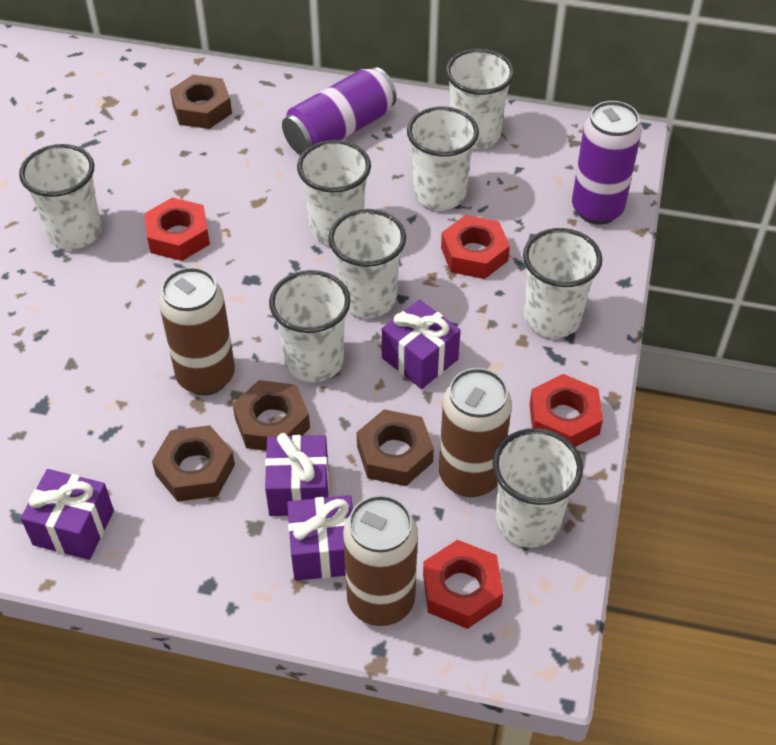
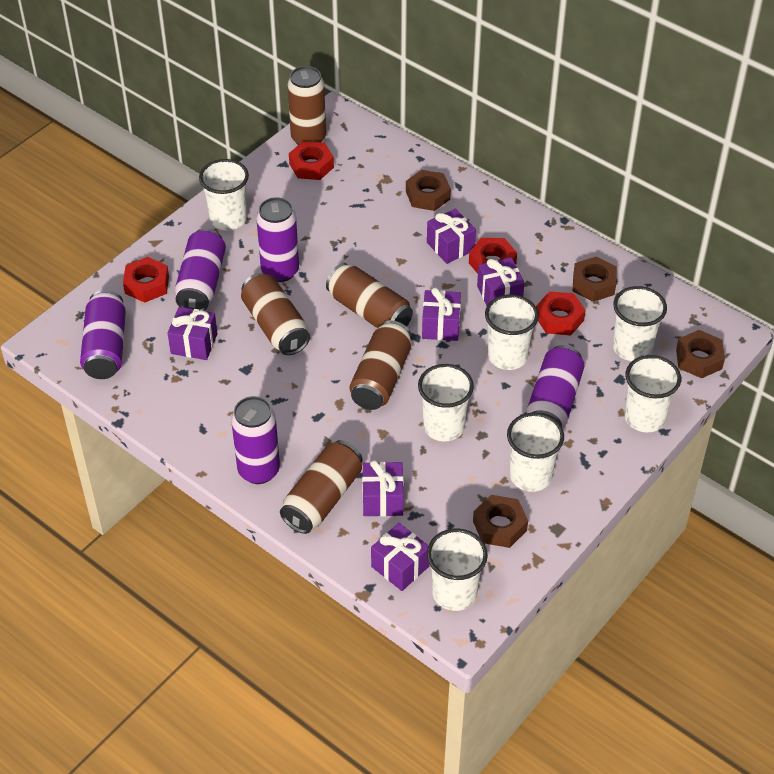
brown can: [159,267,235,395] [343,495,418,626] [439,368,512,497] = 3 -> [241,273,310,355] [280,440,363,534] [288,66,326,145] [326,263,413,328] [349,320,412,410] = 5
purple can: [282,67,397,155] [572,101,641,225] = 2 -> [80,290,126,379] [175,228,226,311] [231,396,280,484] [256,197,299,282] [526,345,585,428] = 5
purple gift: [20,469,114,560] [265,433,329,516] [287,495,353,581] [382,299,461,389] = 4 -> [167,307,217,360] [362,460,403,516] [371,523,429,591] [422,287,461,341] [427,209,476,264] [477,257,524,306] = 6
white cup: [19,144,102,250] [269,270,351,382] [297,140,371,245] [328,209,406,318] [407,107,479,210] [446,49,514,149] [492,428,583,548] [523,228,602,338] = 8 -> [199,159,249,230] [418,364,474,441] [427,528,488,611] [485,294,539,370] [507,413,564,492] [613,286,667,361] [624,355,681,432] = 7

